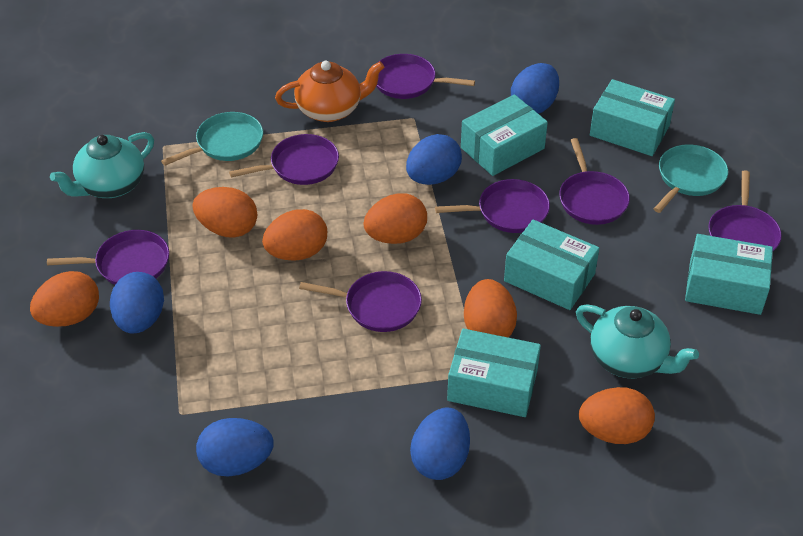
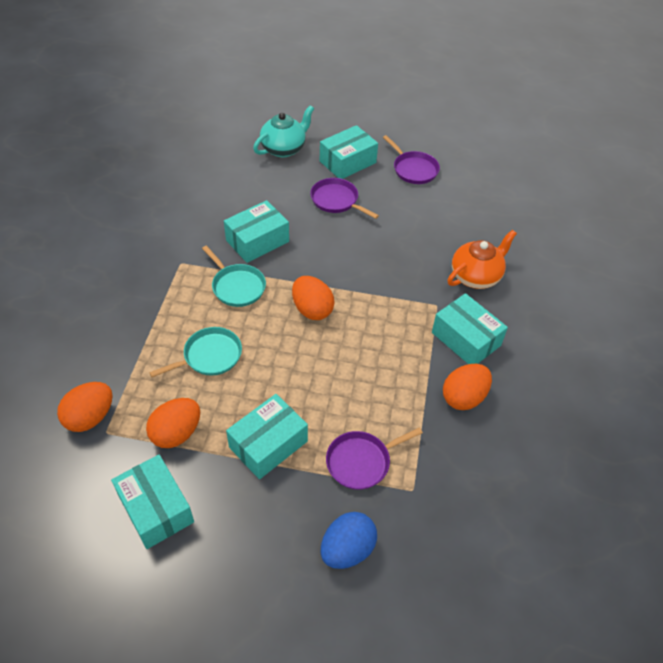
blue egg: [110,272,164,334] [196,418,274,476] [406,134,462,185] [410,408,470,480] [511,63,559,114] = 5 -> [321,512,377,569] = 1
orange egg: [30,271,99,327] [192,187,257,238] [262,209,327,261] [364,194,427,244] [464,279,517,338] [579,387,655,444] = 6 -> [57,382,113,432] [146,398,200,448] [292,276,335,320] [443,364,492,410] = 4
purple pan: [47,230,169,285] [229,134,339,185] [299,271,422,332] [376,54,475,99] [435,179,550,233] [559,138,630,225] [708,171,782,251] = 7 -> [310,178,379,219] [326,427,423,490] [383,135,440,184] = 3
turquoise teapot: [50,132,154,198] [576,304,699,378] = 2 -> [253,105,314,157] = 1

